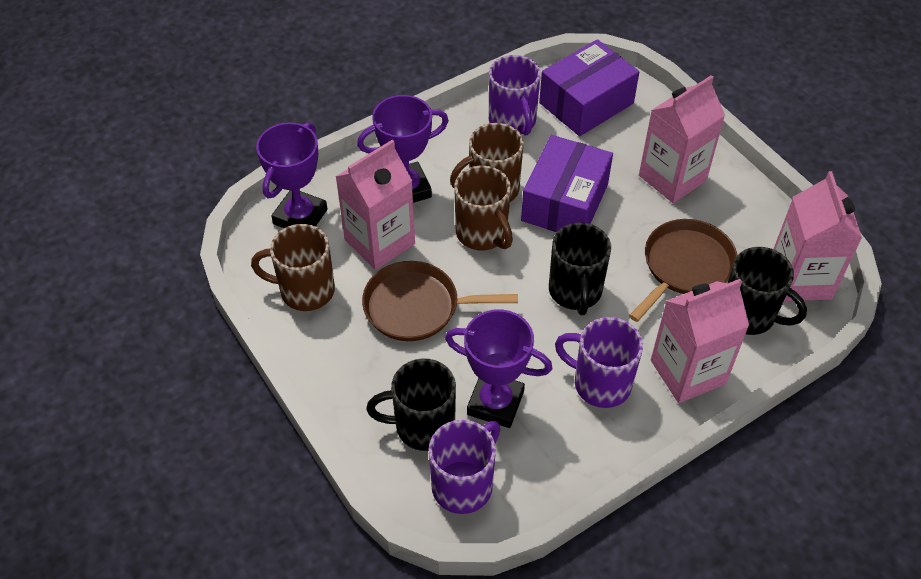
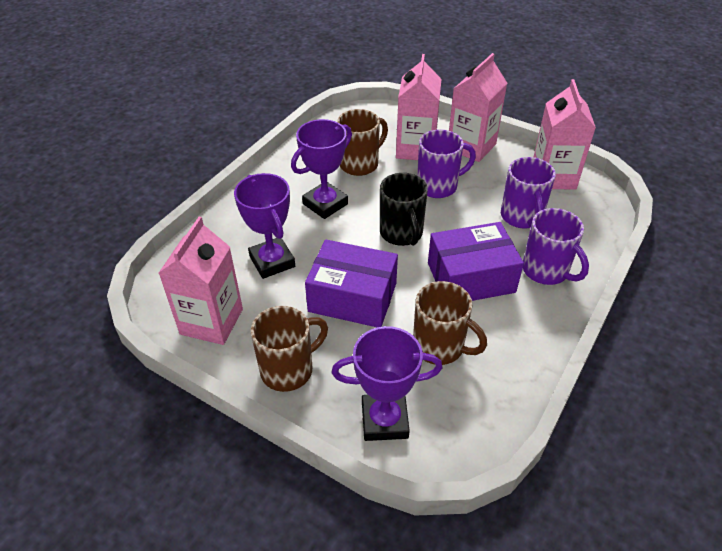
black mug: [366,358,456,451] [549,223,611,315] [727,247,807,335] = 3 -> [380,173,428,246] = 1
brown pan: [362,261,518,341] [629,219,738,322] = 2 -> none = 0

